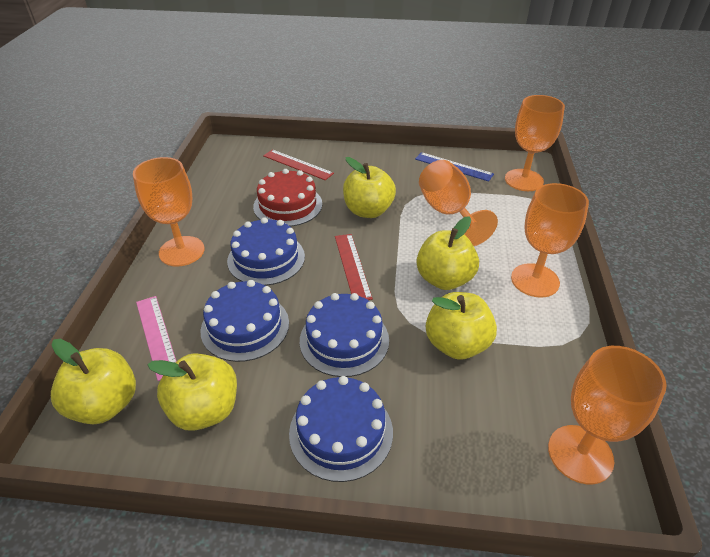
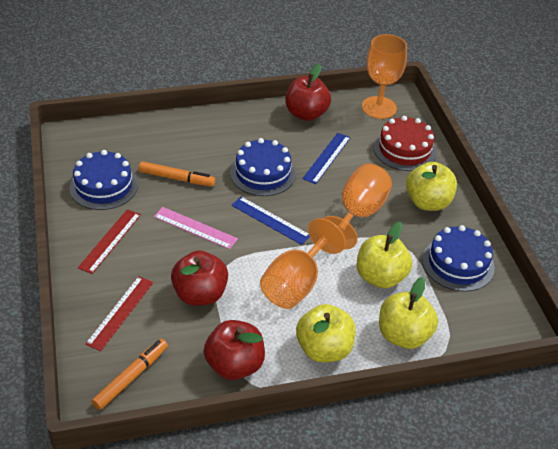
blue cake: [200,280,289,362] [227,217,305,286] [289,376,393,482] [300,293,389,377] = 4 -> [69,150,138,210] [230,138,296,196] [422,225,495,292] = 3
blue ruler: [415,152,494,181] = 1 -> [231,196,310,245] [302,133,351,184] = 2
orange goblet: [133,157,204,266] [419,160,498,246] [505,95,565,191] [511,183,589,298] [548,346,667,484] = 5 -> [260,218,346,309] [324,164,392,250] [362,34,407,119] = 3
orange marker: none = 0 -> [92,339,168,410] [139,161,215,186] = 2
red apple: none = 0 -> [171,250,228,306] [204,320,265,380] [286,64,331,121] = 3
yellow apple: [51,339,136,424] [147,353,237,431] [343,157,396,218] [416,216,479,290] [426,292,497,360] = 5 -> [296,304,356,362] [357,222,412,289] [379,277,438,349] [406,162,457,211] = 4

